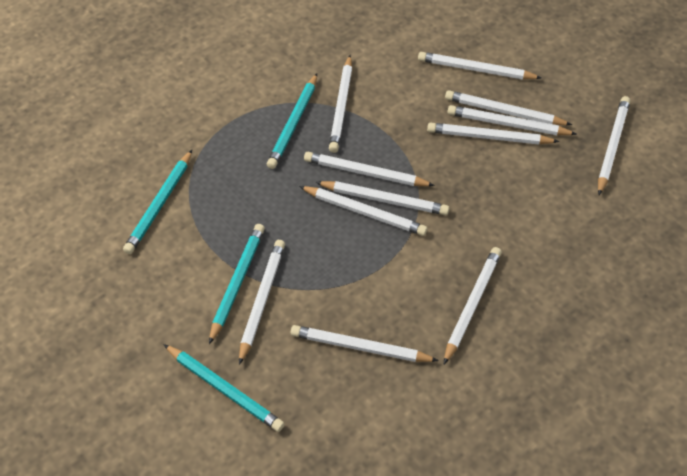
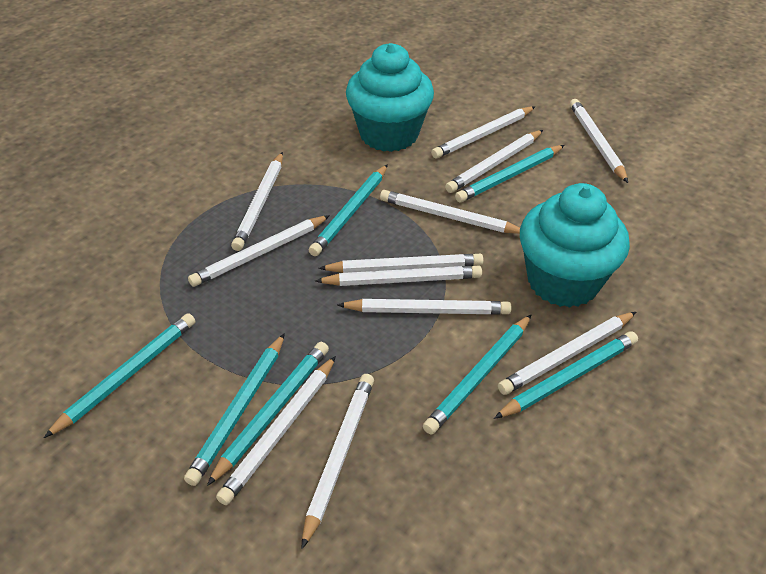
turquoise cupcake: none = 0 -> [346,43,434,152] [520,183,630,308] = 2
turquoise pencil: [123,150,192,254] [163,344,285,432] [209,224,265,344] [267,73,317,169] = 4 -> [44,313,195,438] [184,333,285,486] [207,342,329,486] [309,164,388,256] [423,314,532,435] [455,145,565,203] [494,331,638,419] = 7

